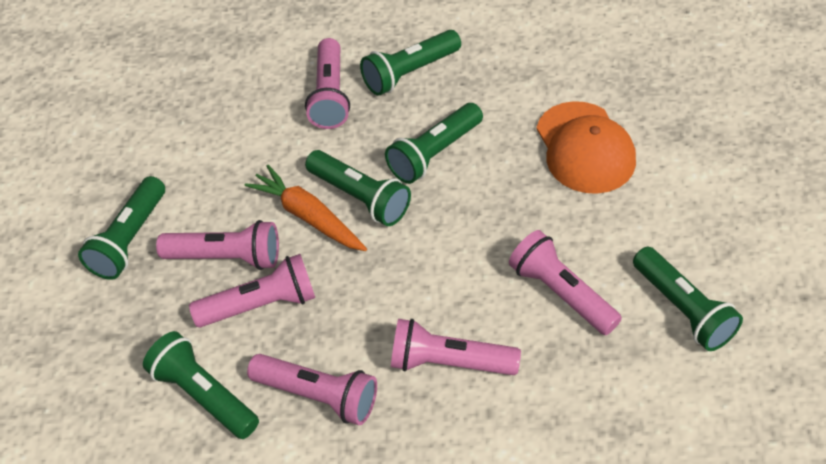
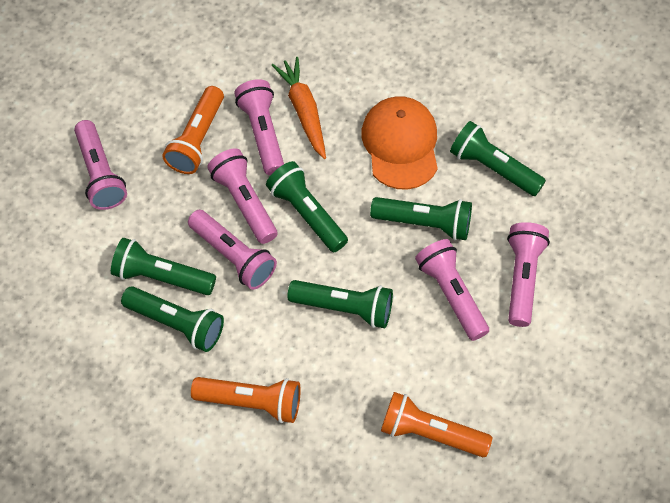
orange flashlight: none = 0 -> [162,86,224,174] [191,377,301,423] [381,392,492,457] = 3

